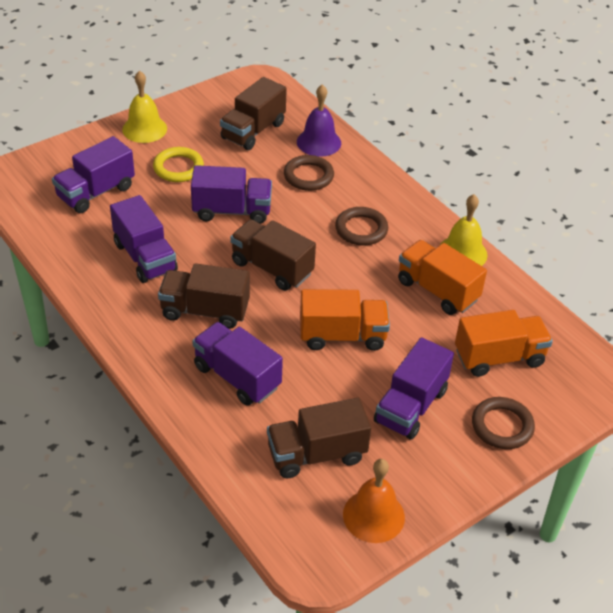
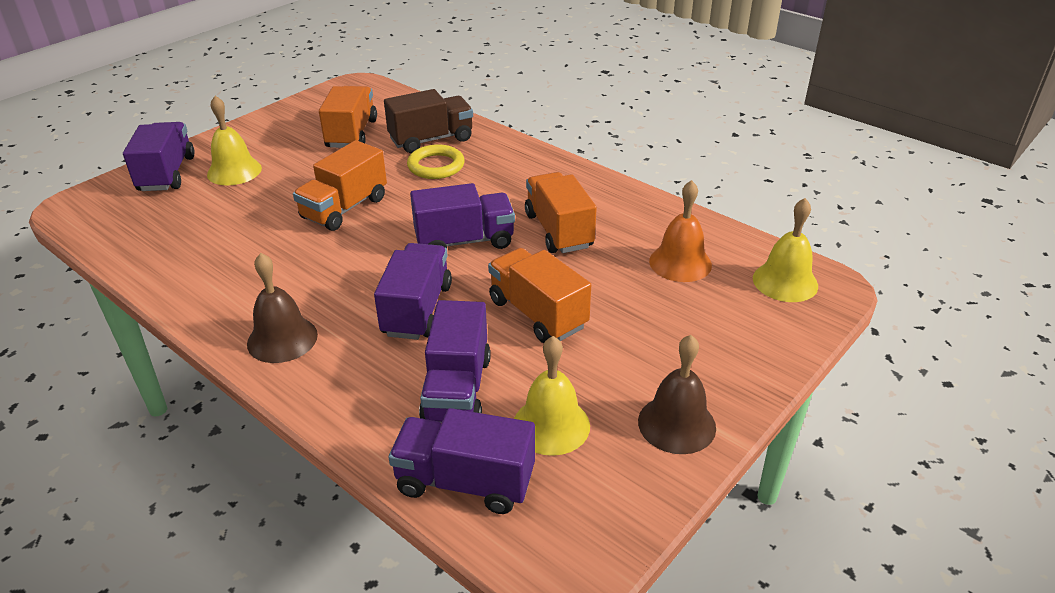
brown bell: none = 0 -> [247,253,318,363] [638,335,716,454] = 2
brown ring: [284,155,334,191] [335,207,388,246] [472,397,535,449] = 3 -> none = 0
brown truck: [158,263,250,329] [220,77,287,150] [230,220,316,291] [267,398,371,478] = 4 -> [384,89,473,153] = 1
orange truck: [300,289,390,351] [398,240,487,315] [455,310,553,377] = 3 -> [293,140,387,231] [319,86,377,148] [488,248,591,343] [525,172,597,253] = 4
purple bell: [297,84,341,157] = 1 -> none = 0
yellow bell: [122,71,167,143] [439,194,488,266] = 2 -> [207,96,262,185] [514,336,590,456] [753,198,818,302] = 3

